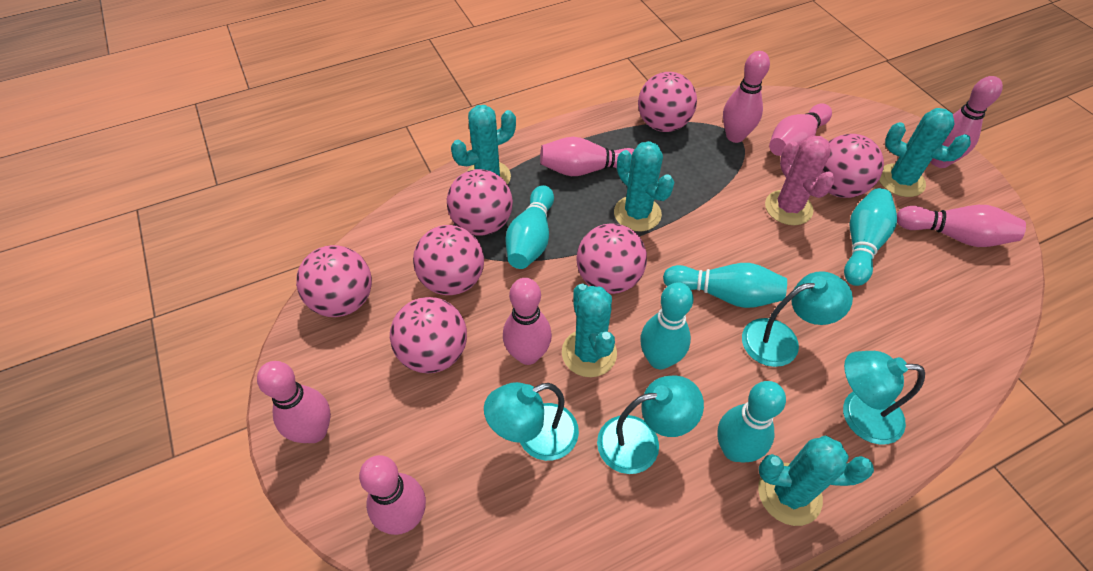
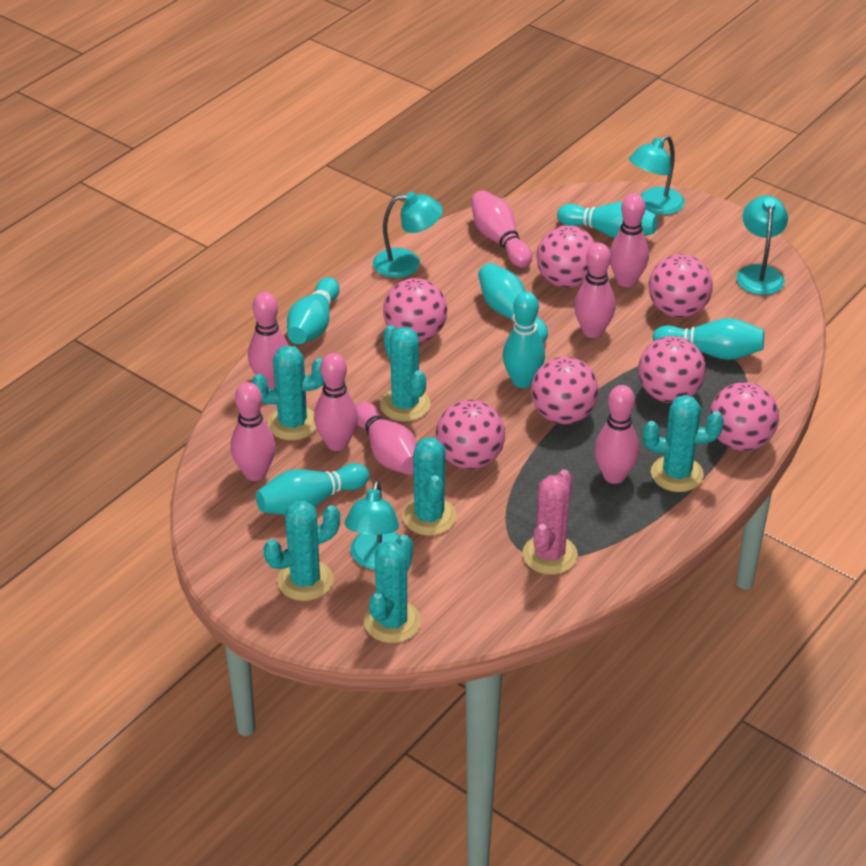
turquoise bowling pin: [506,185,554,269] [640,282,693,370] [663,263,787,308] [717,381,786,462] [844,188,897,286] = 5 -> [256,463,369,515] [287,277,340,344] [478,263,548,342] [503,292,545,388] [557,201,658,238] [652,318,764,360] = 6
turquoise cactus: [451,105,516,185] [562,284,617,377] [614,141,674,231] [758,435,874,526] [879,108,971,197] = 5 -> [252,345,324,440] [264,500,340,601] [364,535,421,643] [380,325,431,421] [403,437,456,536] [643,395,724,492] = 6

